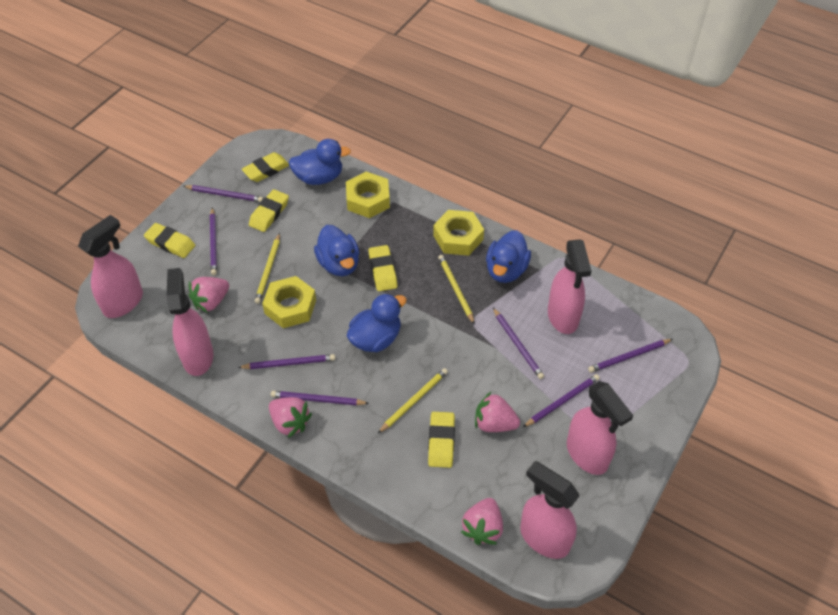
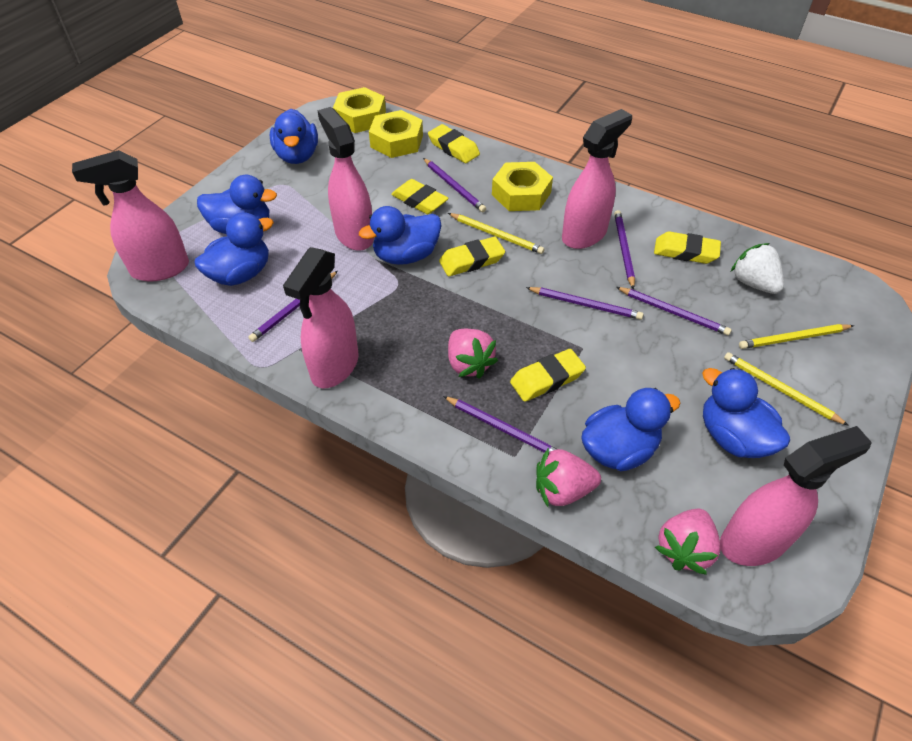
blue duck: [289,139,351,185] [314,225,359,276] [347,293,407,352] [486,230,531,283] = 4 -> [194,212,274,286] [197,175,277,234] [270,109,318,164] [359,206,442,265] [581,388,680,471] [702,368,790,458] = 6
pink strawberry: [188,277,229,313] [269,397,312,438] [461,498,503,545] [475,392,520,432] = 4 -> [448,329,498,379] [536,447,601,507] [655,508,721,575] = 3
purple pencil: [183,185,263,202] [210,207,217,275] [238,354,335,369] [271,391,369,405] [493,308,544,379] [523,374,600,427] [588,339,673,373] = 7 -> [248,271,338,342] [423,158,486,212] [443,396,557,453] [526,287,644,320] [614,210,635,290] [616,287,732,336] = 6
white strawberry: none = 0 -> [731,243,784,294] = 1

